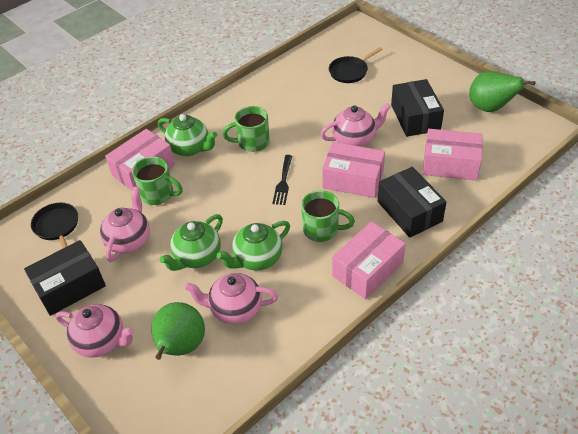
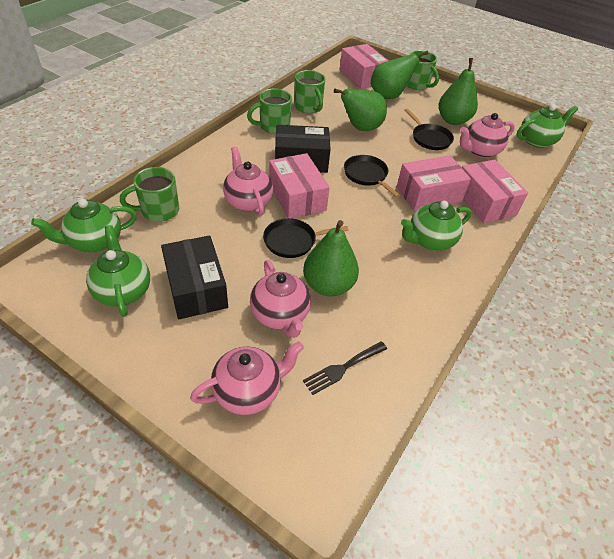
black box: [24,240,106,316] [378,167,447,238] [391,79,444,137] = 3 -> [161,236,228,319] [275,125,331,173] = 2
black pan: [31,202,78,249] [329,47,382,83] = 2 -> [263,218,348,258] [344,155,400,198] [404,109,454,150] = 3
green mug: [132,157,183,205] [222,106,270,152] [301,190,355,242] = 3 -> [120,167,179,222] [247,88,292,134] [294,70,325,113] [406,50,439,90] = 4
green pear: [151,302,205,360] [469,71,535,112] = 2 -> [303,220,359,296] [334,89,387,131] [371,51,428,99] [439,58,478,125] = 4
green teapot: [158,114,217,156] [159,214,223,271] [217,221,290,271] = 3 -> [31,199,137,252] [86,225,150,317] [401,201,472,251] [517,104,578,148] = 4

